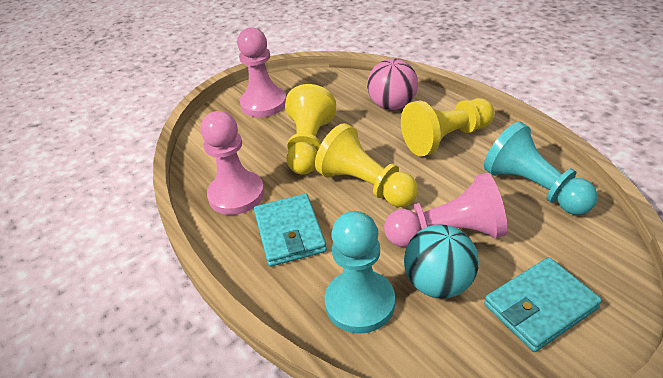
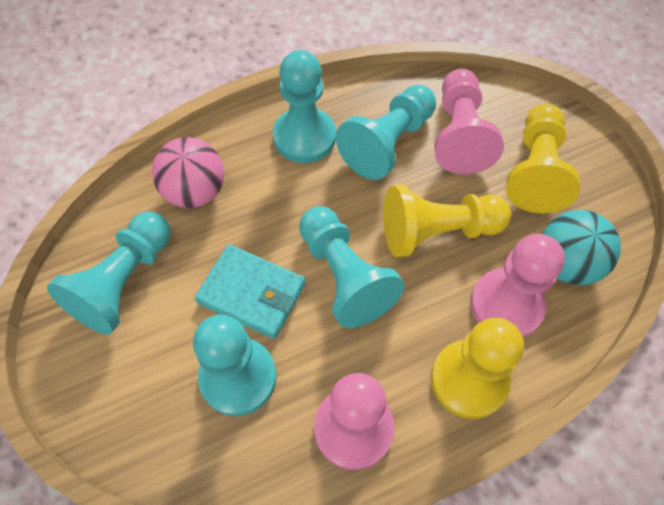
turquoise pawn: [325,211,395,334] [484,121,598,215] = 2 -> [47,212,170,335] [193,315,276,416] [273,50,336,163] [299,206,404,328] [336,85,436,180] = 5
turquoise wallet: [254,194,327,267] [484,257,602,352] = 2 -> [195,244,306,339] = 1

